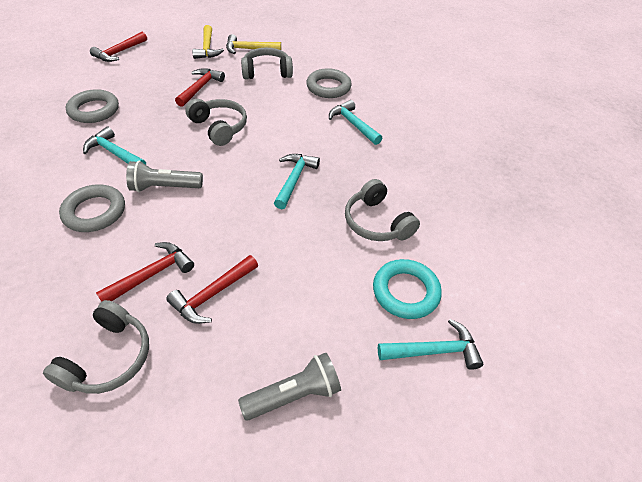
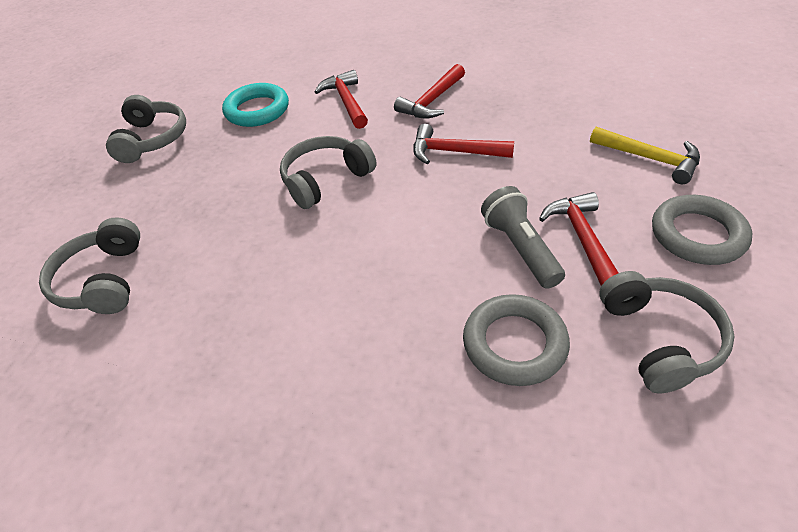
grey flashlight: [126,161,203,192] [238,353,341,421] = 2 -> [481,186,565,289] = 1
grey ring: [59,185,125,232] [66,89,119,123] [306,68,351,98] = 3 -> [463,294,570,386] [652,195,752,265] = 2
turquoise hammer: [83,127,146,165] [274,154,320,209] [329,100,382,145] [378,319,483,370] = 4 -> none = 0
yellow hammer: [192,25,224,59] [226,34,281,54] = 2 -> [590,127,700,184] = 1

